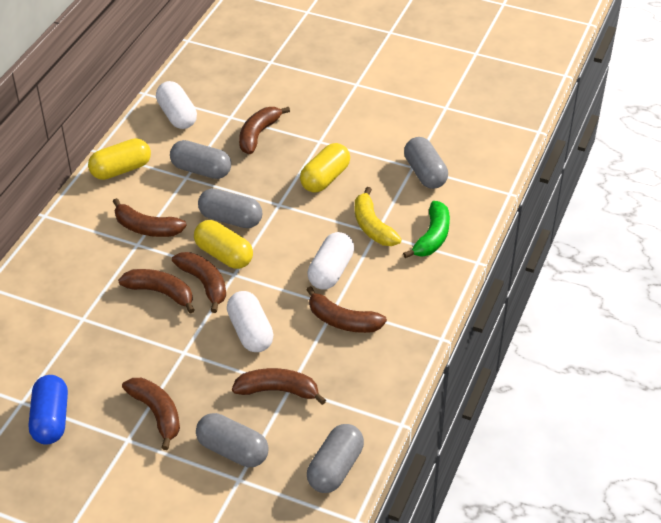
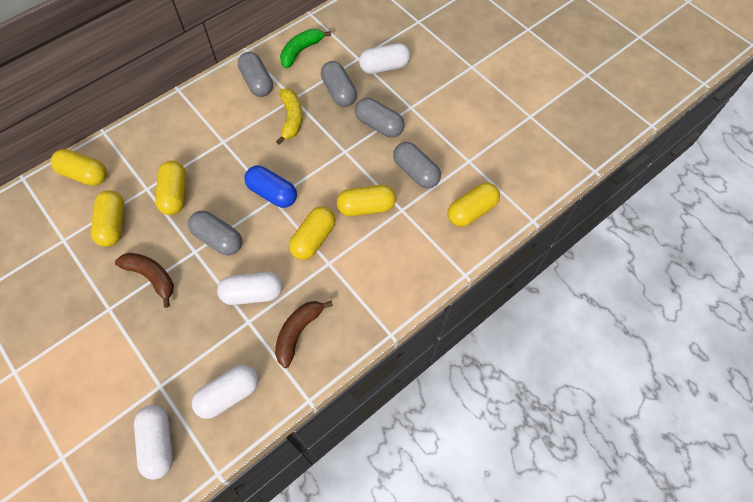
brown banana: [113,198,187,237] [118,269,195,314] [122,378,180,450] [172,252,226,313] [232,368,326,405] [239,107,290,154] [306,286,387,333] = 7 -> [115,253,174,308] [275,301,333,368] = 2
white capsule: [156,81,197,129] [227,291,274,352] [307,232,354,290] = 3 -> [134,405,173,480] [192,365,259,419] [217,272,283,305] [359,43,410,74] = 4
yellow capsule: [88,138,151,180] [194,220,253,269] [300,143,350,193] = 3 -> [51,149,107,186] [91,190,124,247] [155,161,186,215] [289,206,335,260] [337,185,396,216] [448,183,500,227] = 6

